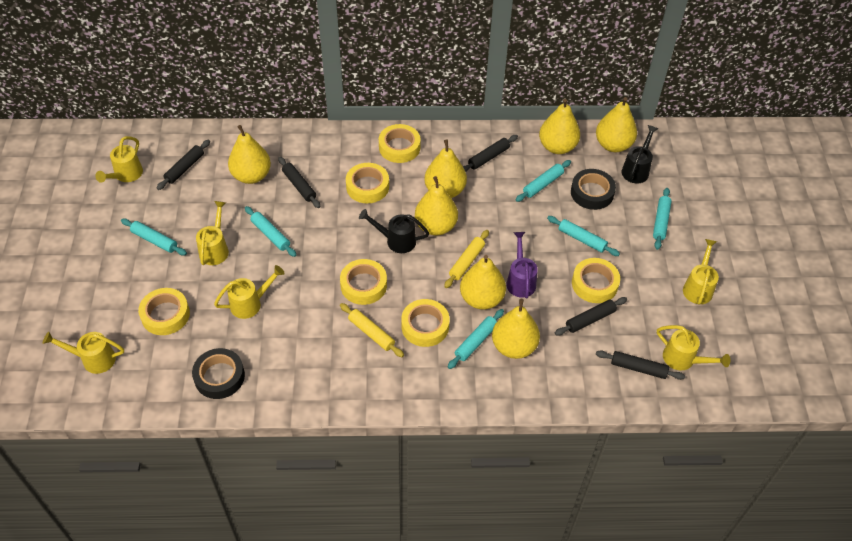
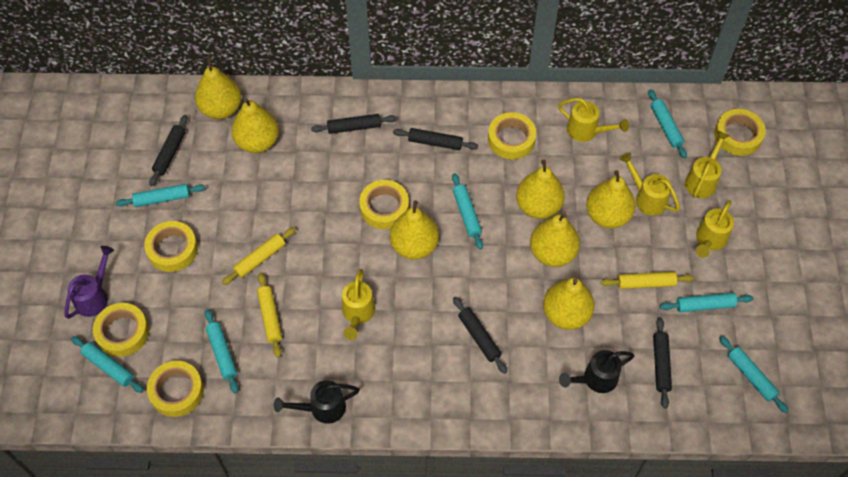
black tape: [192,348,245,399] [571,169,616,210] = 2 -> none = 0
turquoise rolling pin: [121,218,187,255] [245,206,296,257] [448,309,504,369] [516,160,571,202] [547,216,620,256] [653,188,671,250] = 6 -> [71,336,144,393] [116,184,206,207] [205,309,238,393] [452,173,483,250] [648,89,687,159] [660,293,753,312] [719,336,788,413] = 7
yellow rolling pin: [340,303,404,357] [444,230,489,288] = 2 -> [222,227,296,285] [257,273,282,358] [601,272,694,289] = 3
yellow watering can: [43,332,124,374] [95,136,143,183] [196,201,229,265] [214,265,285,319] [657,325,731,370] [683,239,719,305] = 6 -> [342,269,375,340] [558,98,629,142] [619,152,680,216] [685,131,730,198] [696,200,734,258] = 5

